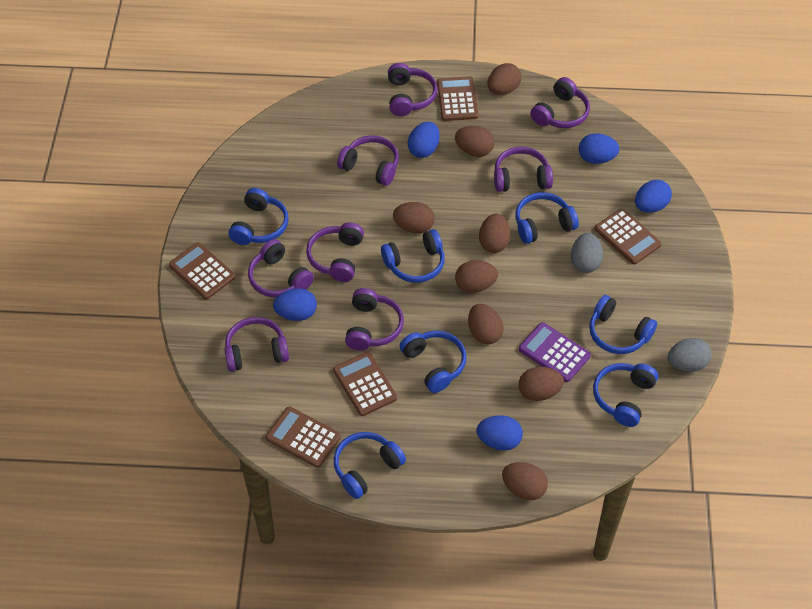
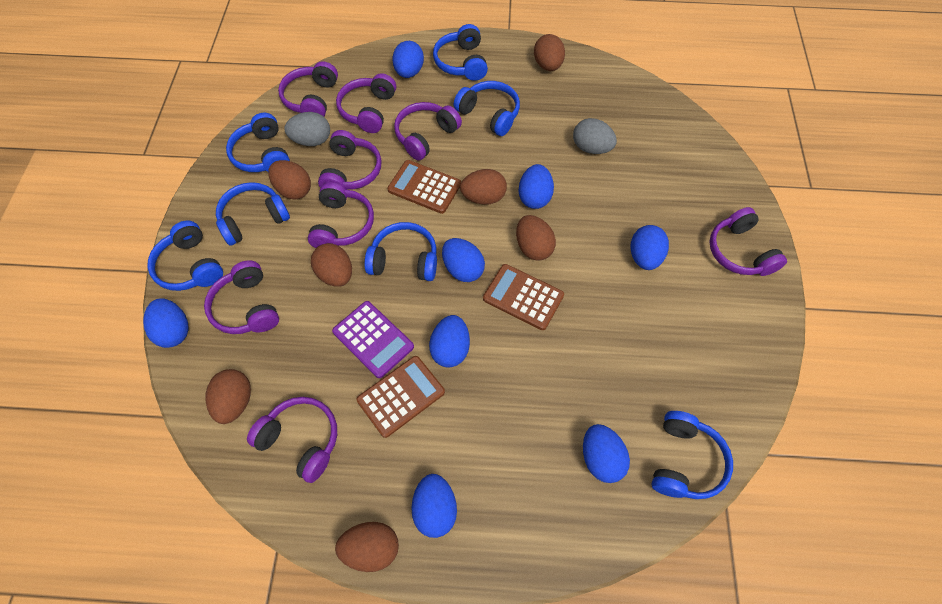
blue egg: [273,288,317,321] [408,122,440,158] [476,415,523,451] [579,133,620,164] [635,180,672,213] = 5 -> [143,298,189,348] [393,41,424,78] [411,474,457,538] [429,315,470,368] [442,238,485,282] [518,164,554,209] [583,424,630,483] [630,225,669,270] = 8
brown calculator: [169,242,236,299] [266,407,341,468] [333,352,397,416] [437,76,478,121] [595,208,662,265] = 5 -> [356,356,445,438] [387,160,461,214] [483,264,564,330] = 3
brown egg: [393,202,434,234] [455,126,494,157] [455,260,498,293] [468,304,503,345] [479,213,511,253] [488,63,521,95] [502,462,548,500] [519,367,564,401] = 8 -> [205,369,251,424] [268,160,311,200] [311,243,352,287] [335,522,399,572] [460,169,507,205] [516,215,556,261] [534,34,565,71] = 7

